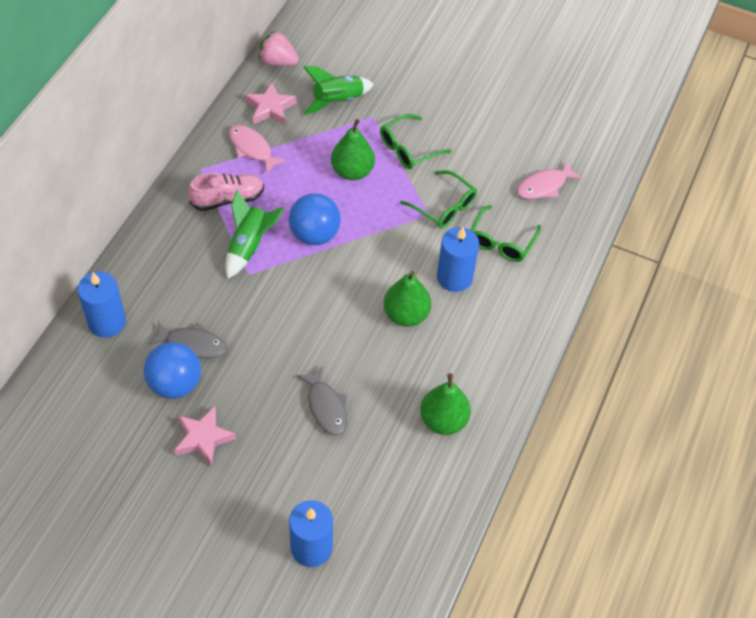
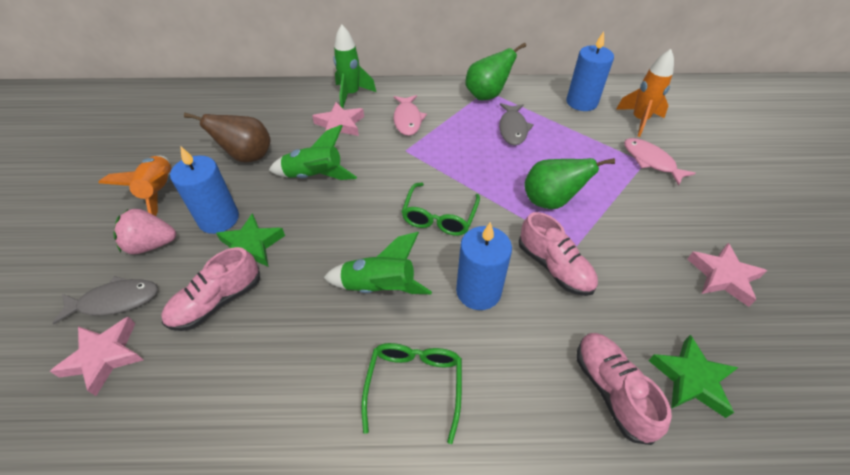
blue ball: [144,342,201,399] [289,193,341,245] = 2 -> none = 0
brown pear: none = 0 -> [184,113,271,162] = 1
green glasses: [380,114,452,169] [400,170,477,228] [471,205,541,262] = 3 -> [361,343,462,444] [401,182,480,236] = 2
green pear: [331,119,375,180] [384,271,431,327] [420,373,471,435] = 3 -> [465,43,526,100] [524,158,615,209] = 2
green rocket: [225,190,284,279] [303,66,374,115] = 2 -> [269,125,357,180] [323,232,432,294] [333,24,376,108] = 3
green star: none = 0 -> [216,213,285,267] [648,335,738,418] = 2
orange rocket: none = 0 -> [99,156,171,216] [616,49,674,137] = 2
pink shoe: [188,173,264,211] = 1 -> [161,247,260,331] [518,212,598,296] [577,333,672,445] = 3
pink star: [174,406,236,466] [245,82,297,125] = 2 -> [50,317,143,396] [312,102,364,136] [687,243,767,307] = 3

